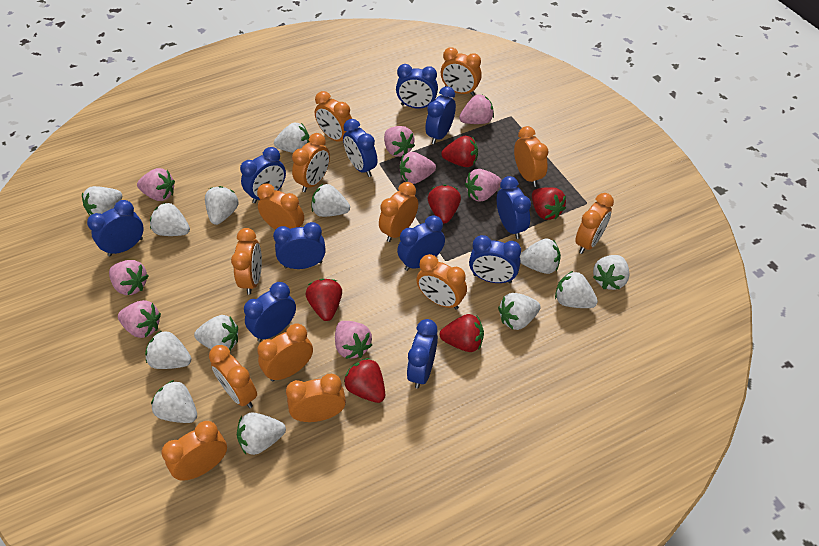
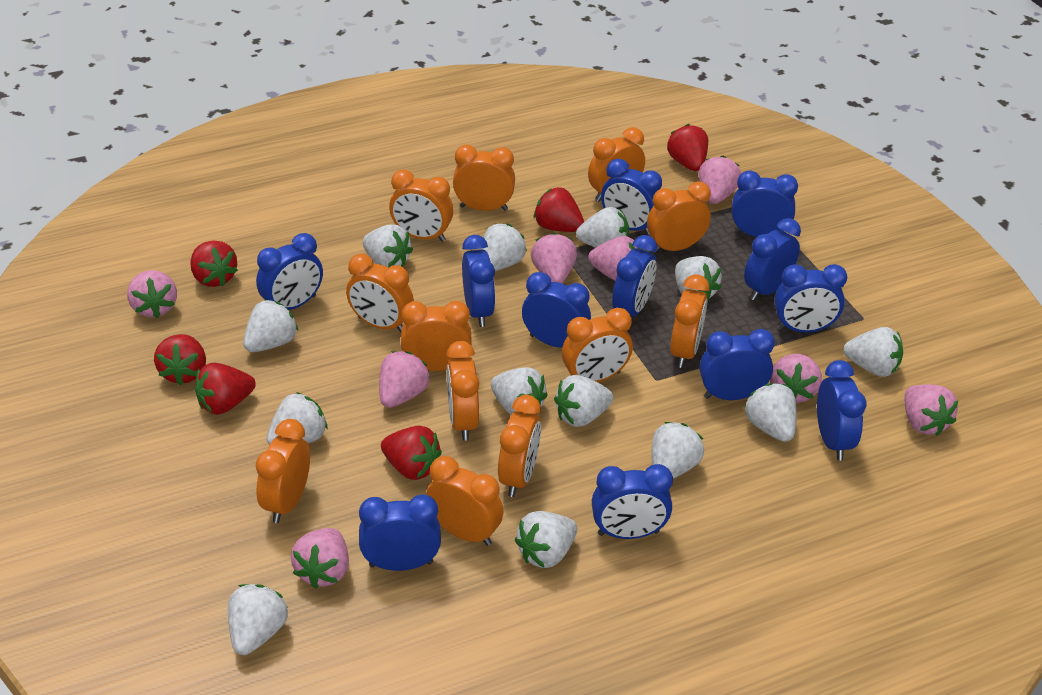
blue clock: [87,200,143,256] [240,147,286,203] [244,282,296,342] [273,222,326,269] [343,119,378,177] [396,64,438,109] [397,215,445,271] [407,319,438,389] [425,86,456,145] [469,235,521,283] [497,176,531,239] = 11 -> [256,233,323,310] [359,494,441,571] [462,235,495,327] [522,272,591,348] [592,464,673,539] [601,159,662,235] [612,235,657,316] [699,329,775,400] [732,170,798,237] [744,218,801,301] [774,264,847,333] [817,360,867,460] = 12
orange clock: [162,421,227,481] [209,345,257,408] [231,228,262,295] [257,183,304,230] [257,323,313,381] [286,374,346,422] [292,133,330,192] [315,91,352,142] [379,182,418,242] [416,254,467,310] [441,47,482,96] [514,126,548,187] [575,193,614,254] = 13 -> [256,419,310,523] [346,254,414,332] [389,170,453,242] [401,301,472,371] [426,456,503,546] [447,341,479,441] [453,145,515,211] [498,395,541,497] [562,308,633,382] [588,127,645,202] [647,181,711,253] [670,274,709,368] = 12

